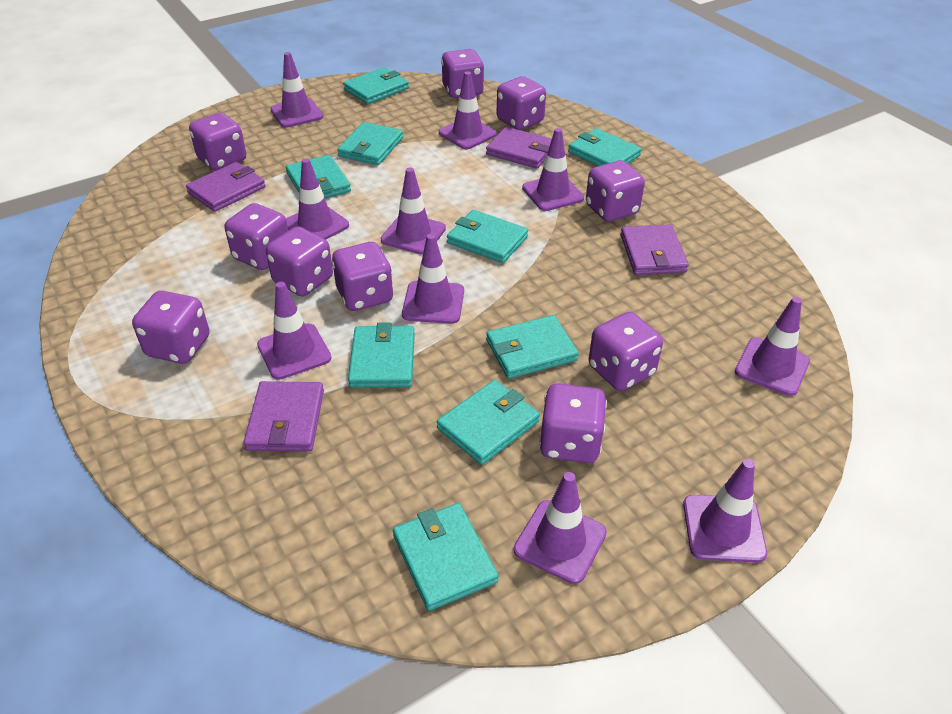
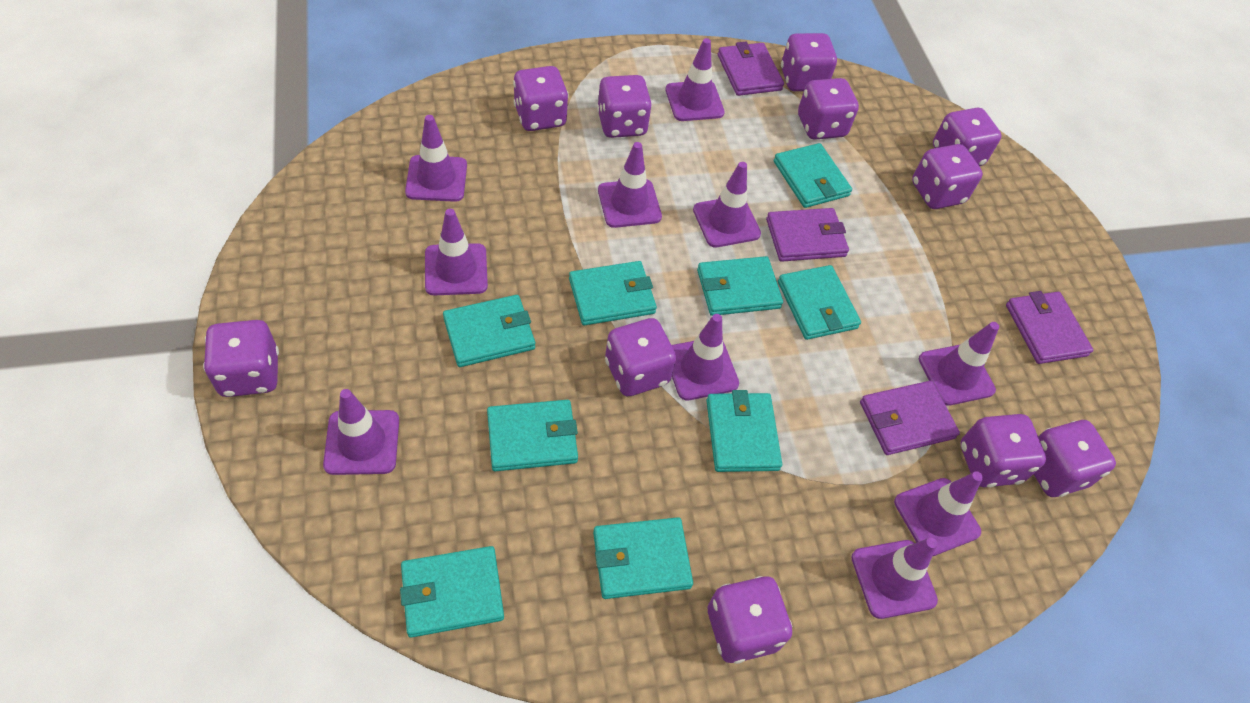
purple dice: [132,291,209,364] [189,113,246,170] [224,203,288,270] [266,226,333,296] [332,242,394,311] [441,49,484,98] [497,76,546,130] [539,383,607,463] [586,160,645,222] [589,312,663,391] = 10 -> [203,320,279,397] [513,66,569,131] [597,75,652,138] [605,318,676,396] [708,576,792,664] [781,33,837,91] [798,78,859,140] [912,144,983,209] [933,108,1002,166] [960,414,1046,487] [1034,420,1116,497] = 11

